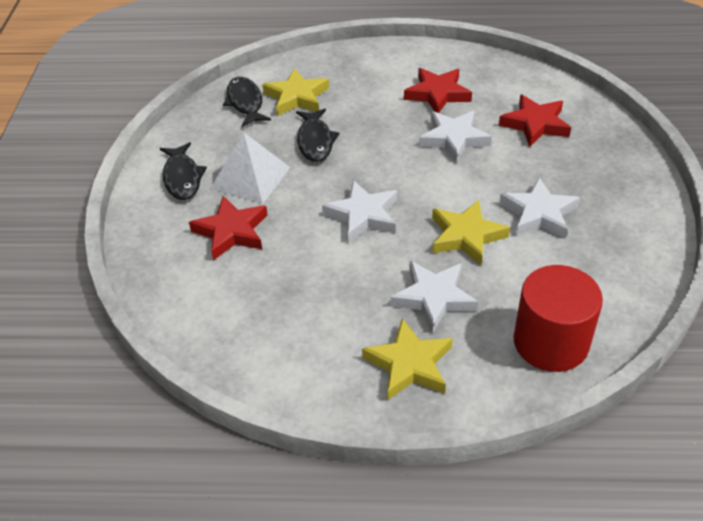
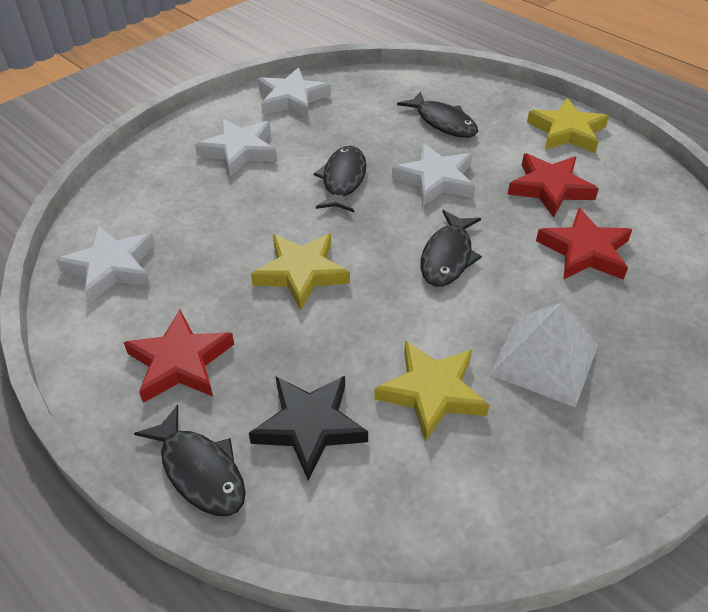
black fish: [160,142,207,200] [223,77,271,127] [296,109,340,162] = 3 -> [134,405,246,516] [314,146,367,212] [397,91,478,138] [420,210,482,287] = 4
black star: none = 0 -> [249,376,368,481] = 1
red cylinder: [513,265,603,372] = 1 -> none = 0

